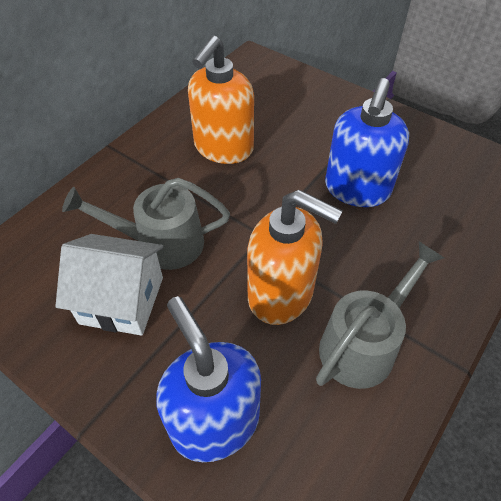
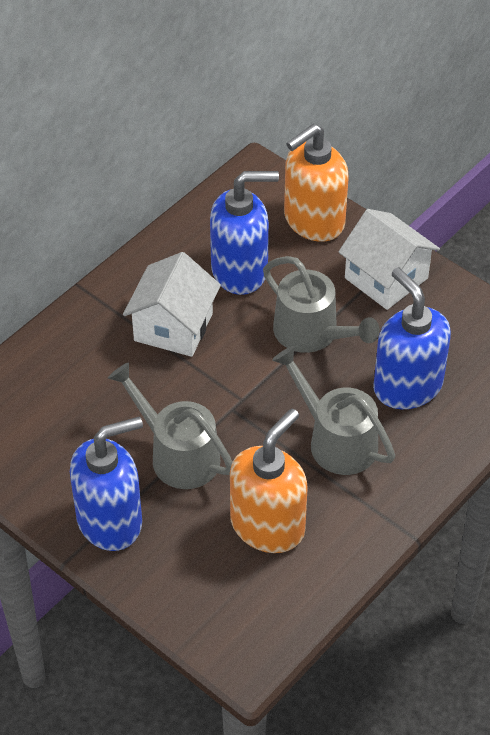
blue soap dispenser: [156,296,261,462] [325,78,409,207] = 2 -> [70,416,143,551] [210,171,279,295] [373,267,451,409] = 3
grey watering can: [62,178,230,270] [316,241,444,389] = 2 -> [108,362,232,489] [263,256,380,353] [272,346,395,475] = 3
white house: [55,234,163,336] = 1 -> [123,252,221,357] [339,209,440,310] = 2

